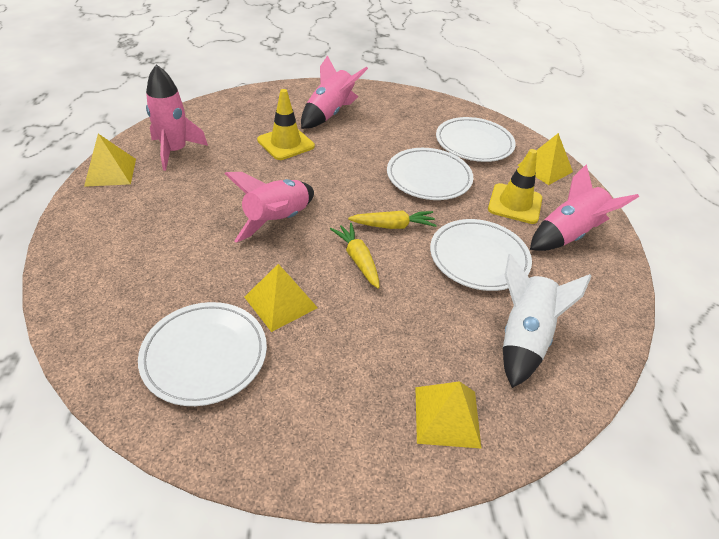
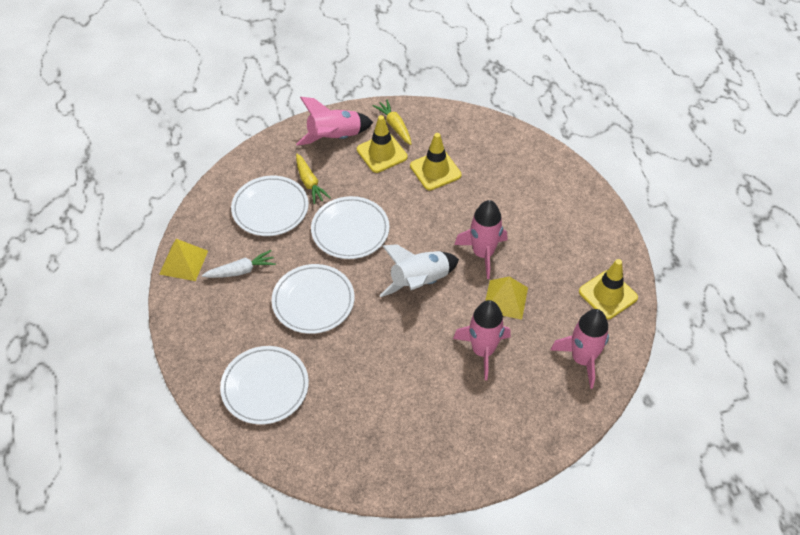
white carrot: none = 0 -> [202,250,276,278] = 1
yellow pyramid: [84,134,136,187] [244,264,318,332] [415,381,482,449] [518,133,573,185] = 4 -> [159,239,208,281] [485,276,528,320] = 2
yellow traffic cone: [257,89,315,160] [488,149,542,224] = 2 -> [357,115,408,173] [410,133,462,191] [579,259,638,319] = 3

